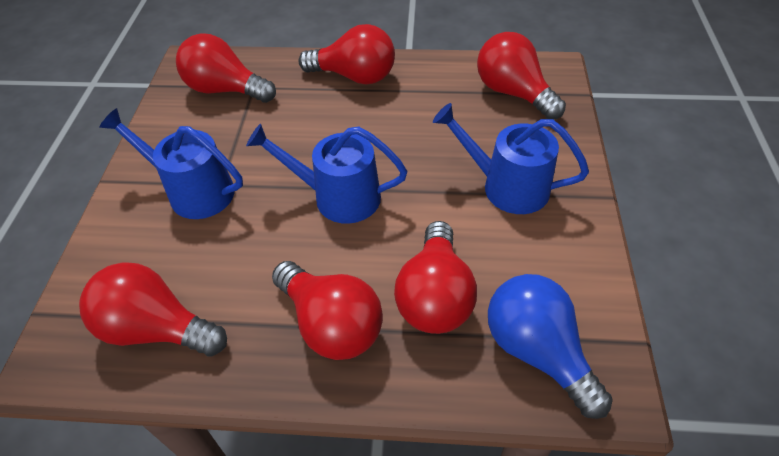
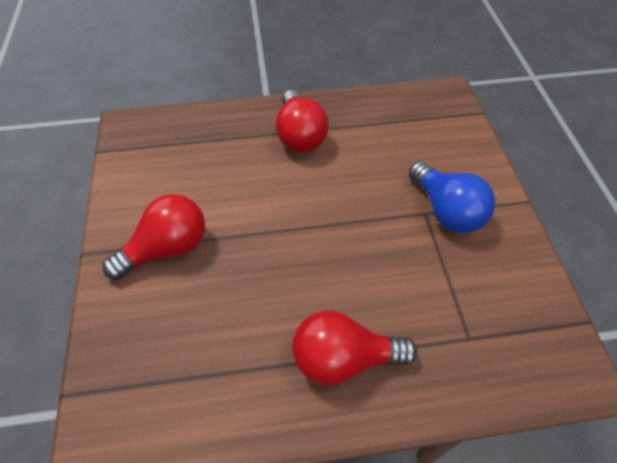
blue watering can: [99,108,243,219] [246,124,407,224] [433,103,589,214] = 3 -> none = 0
red light bulb: [79,262,227,356] [176,33,276,103] [272,261,383,360] [298,24,395,84] [394,221,477,334] [477,32,566,119] = 6 -> [103,194,205,280] [276,90,329,152] [292,310,417,385] = 3

